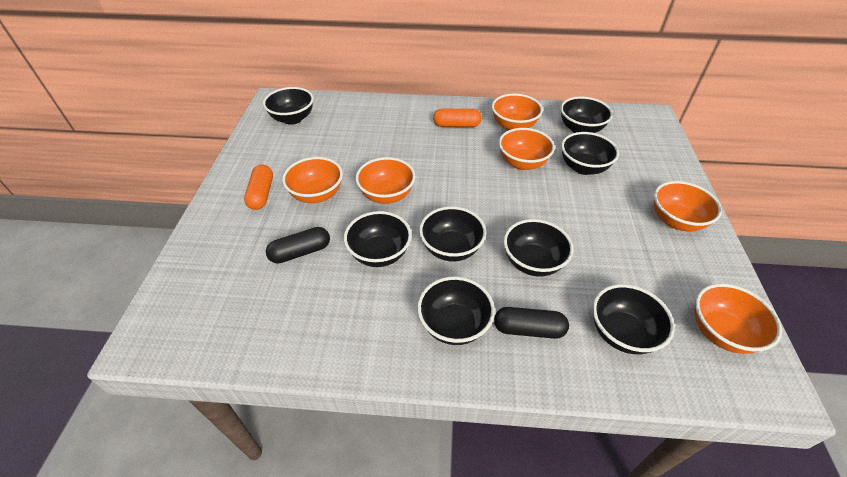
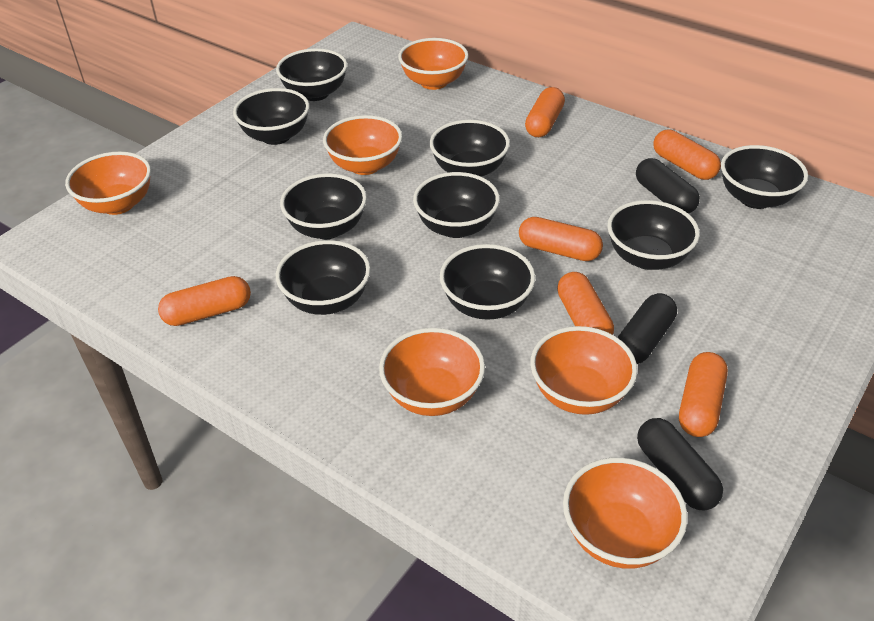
black bowl: [263,87,314,125] [344,211,412,267] [417,276,495,345] [419,206,486,261] [504,219,574,277] [560,97,613,133] [561,132,619,175] [593,284,675,354] = 8 -> [233,88,310,145] [276,48,348,101] [276,240,371,315] [280,173,367,239] [413,172,500,238] [430,120,510,177] [440,244,535,320] [607,200,700,270] [721,145,808,209] = 9
black capsule: [266,227,330,264] [494,307,569,339] = 2 -> [618,293,677,364] [636,158,700,213] [637,418,723,511] = 3
orange capsule: [244,165,273,210] [433,109,482,127] = 2 -> [158,276,251,326] [519,217,603,261] [525,87,565,137] [557,272,614,335] [653,130,721,180] [679,352,728,437] = 6

